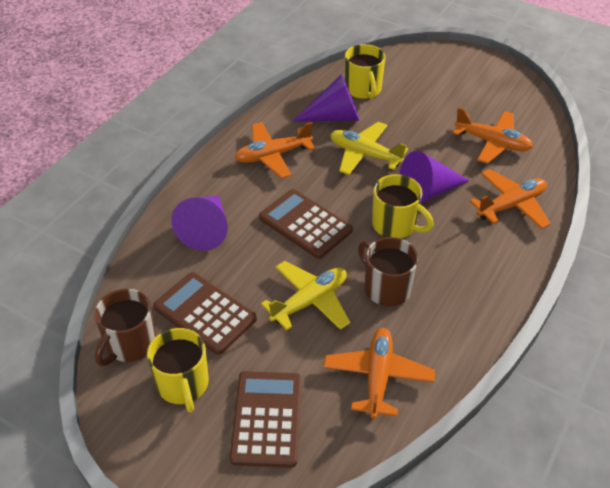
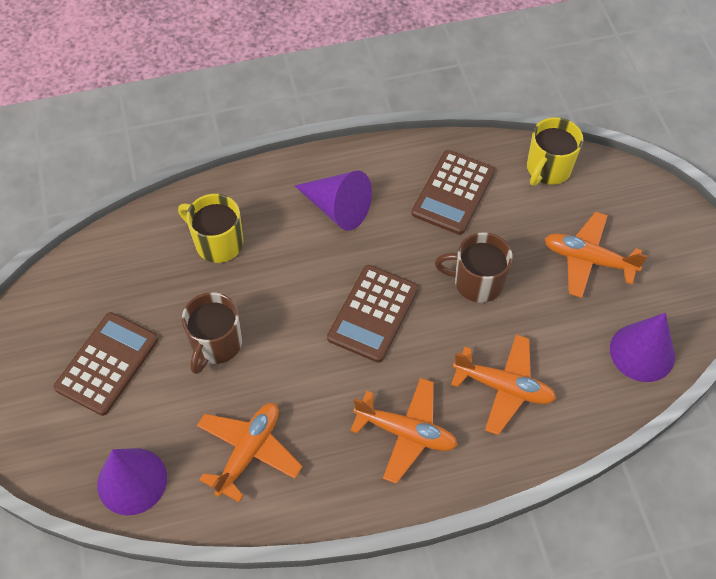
yellow mug: [147,328,209,413] [345,44,386,99] [372,174,434,238] = 3 -> [178,194,243,263] [527,117,583,186] = 2
yellow plane: [261,261,350,330] [330,122,408,175] = 2 -> none = 0

